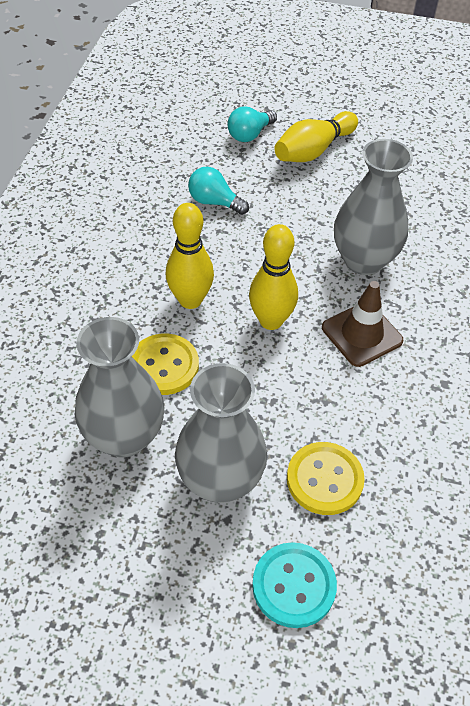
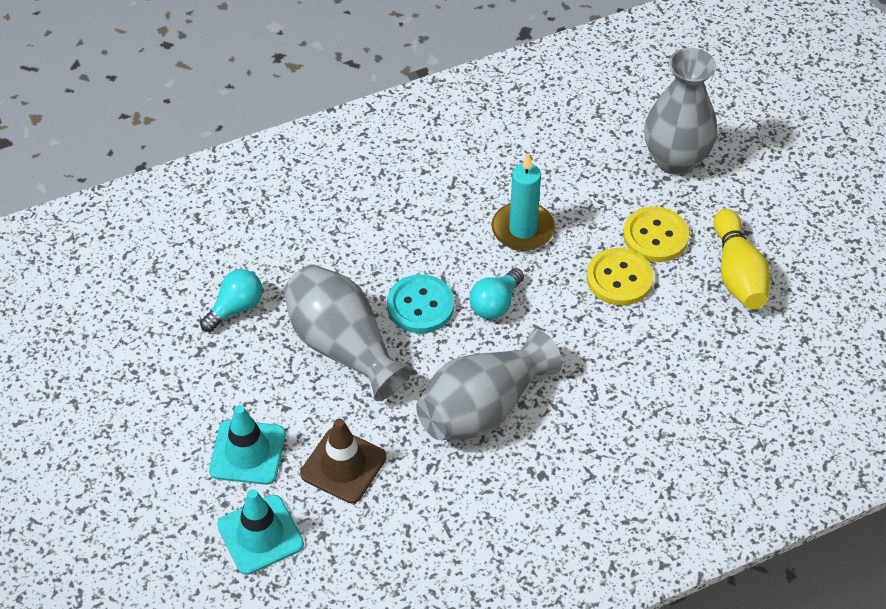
turquoise candle: none = 0 -> [492,154,555,251] = 1
turquoise traffic cone: none = 0 -> [209,405,286,485] [217,489,304,575] = 2
yellow bowling pin: [166,203,214,309] [249,224,298,330] [274,111,358,162] = 3 -> [713,209,770,310] = 1

